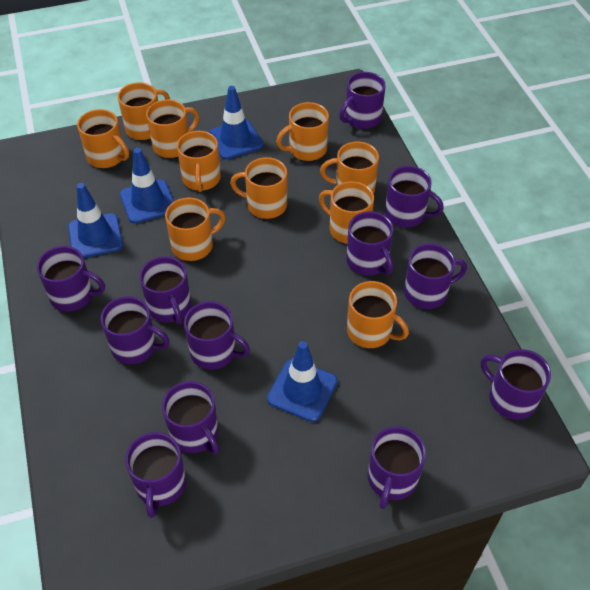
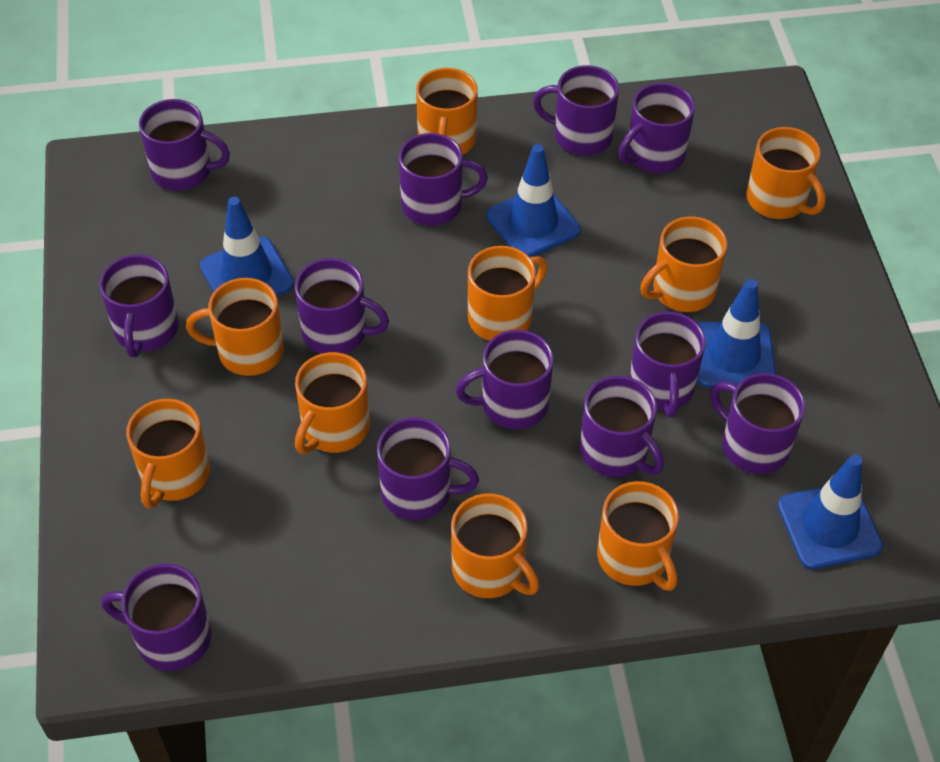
orange mug: [77,109,129,168] [118,82,170,140] [146,99,199,158] [165,198,225,261] [177,131,221,192] [230,157,287,219] [276,102,329,161] [319,181,374,244] [320,142,379,194] [347,281,409,348] = 10 -> [126,399,210,509] [186,278,284,376] [295,352,370,454] [416,68,478,154] [451,493,539,598] [468,246,547,341] [597,481,679,591] [640,217,727,312] [747,127,826,219] = 9

